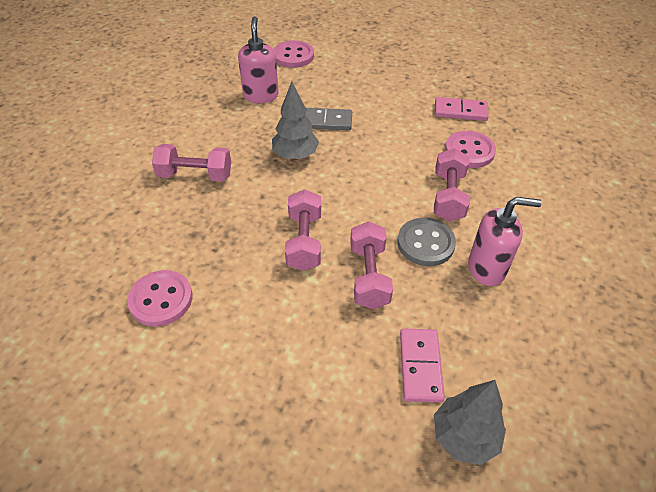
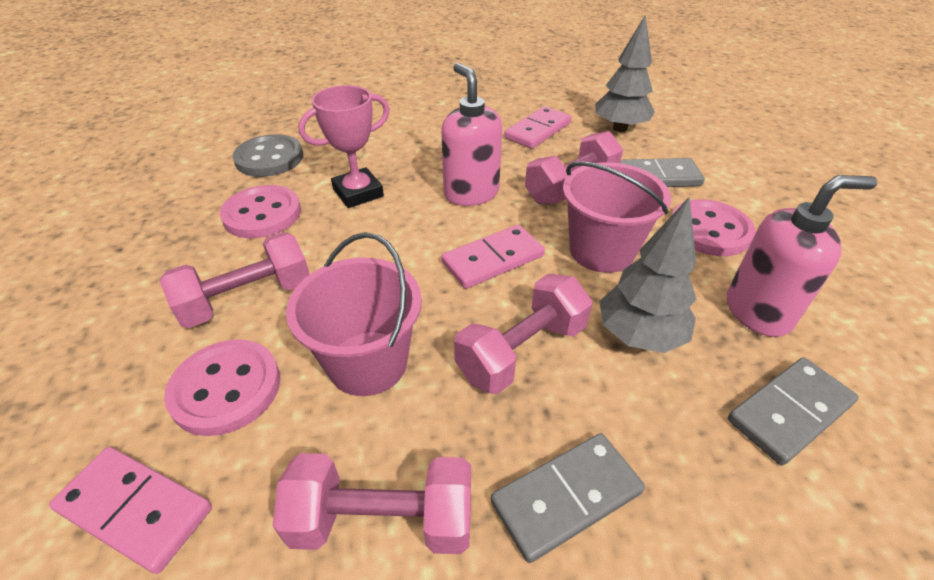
grey domino: [305,108,352,130] = 1 -> [491,433,645,563] [620,158,705,187] [728,358,859,466] = 3
pink bucket: none = 0 -> [286,232,422,396] [563,161,671,273] = 2
pink domino: [400,328,445,403] [435,97,489,121] = 2 -> [49,447,212,574] [441,225,545,289] [504,106,572,149] = 3
pink trophy: none = 0 -> [298,85,390,208] = 1

